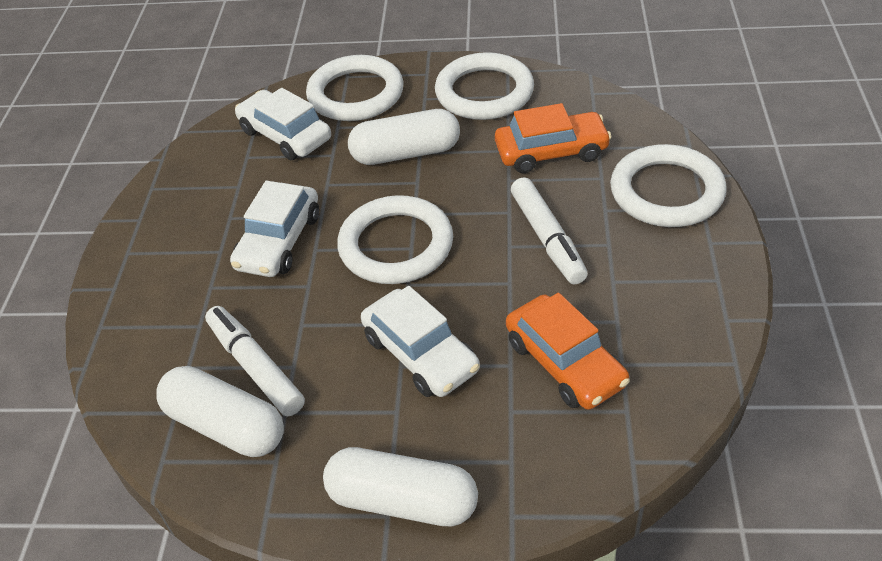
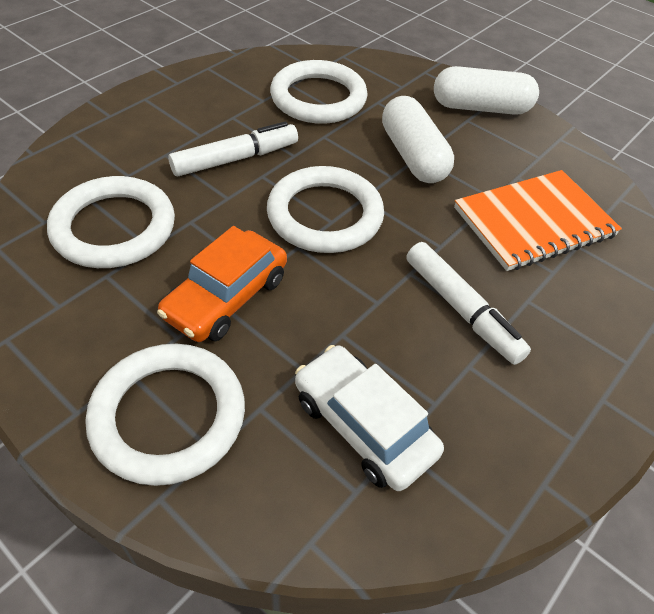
orange car: [495,103,612,173] [506,293,630,410] = 2 -> [157,226,287,342] = 1
orange notebook: none = 0 -> [454,170,622,271] = 1
white capsule: [156,366,284,457] [323,447,478,526] [348,109,460,165] = 3 -> [382,96,454,183] [434,66,539,115] = 2
white car: [230,181,319,277] [235,88,331,160] [361,286,480,397] = 3 -> [295,345,444,491] = 1

